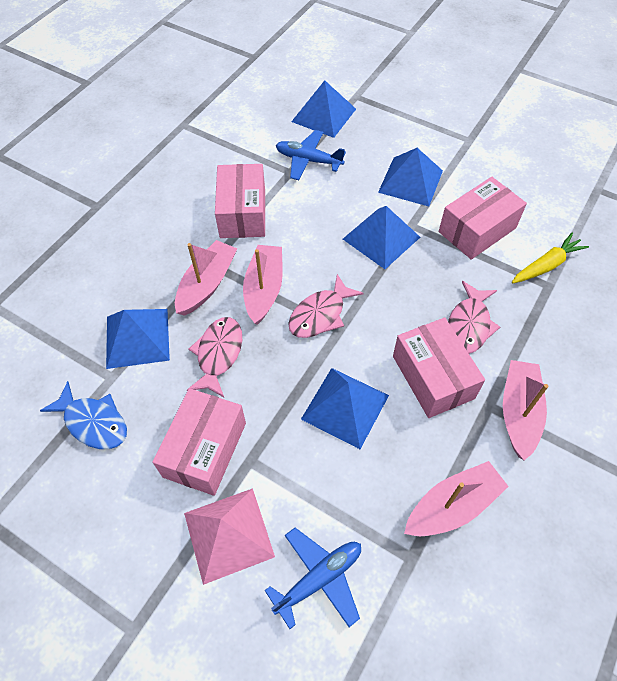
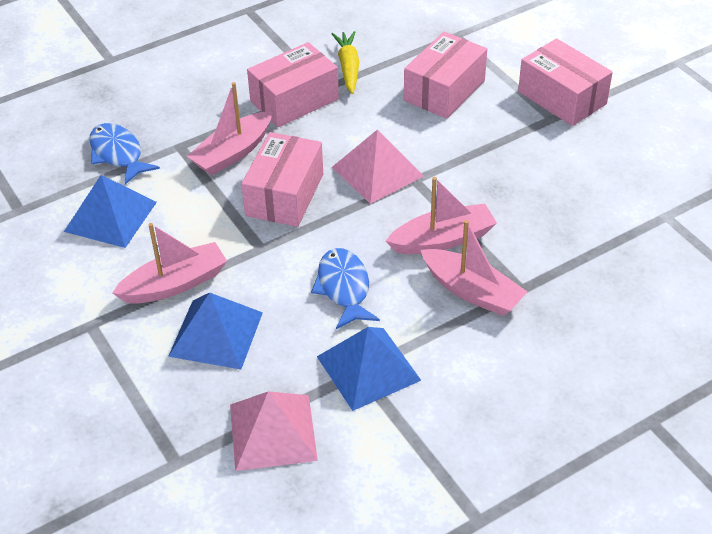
blue fish: [40,381,127,449] = 1 -> [89,123,160,185] [311,248,380,329] = 2
blue plane: [264,528,361,629] [276,130,346,180] = 2 -> none = 0
blue pyramid: [106,309,170,369] [291,80,356,138] [301,368,389,449] [343,206,420,269] [378,148,443,206] = 5 -> [64,175,157,248] [168,293,263,370] [317,327,421,411] = 3
pink fish: [187,317,242,397] [288,274,363,338] [448,281,500,354] = 3 -> none = 0
pink pyramid: [184,488,275,585] = 1 -> [230,391,318,471] [332,129,424,204] = 2

